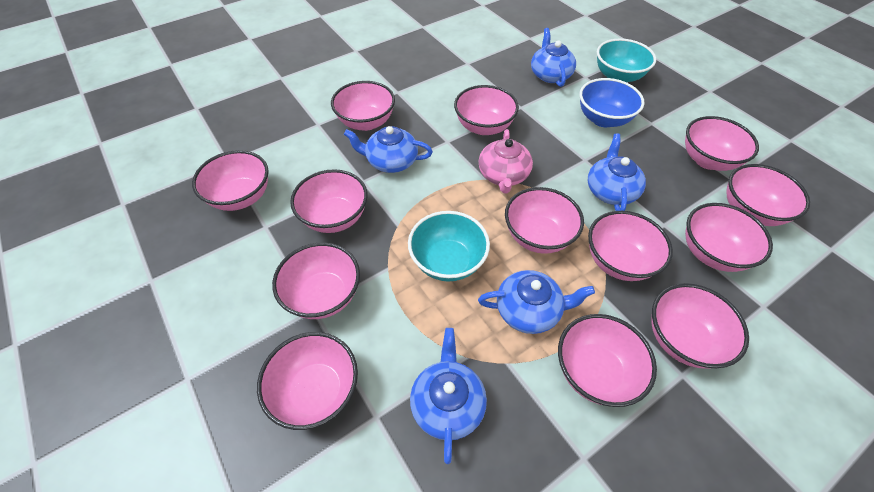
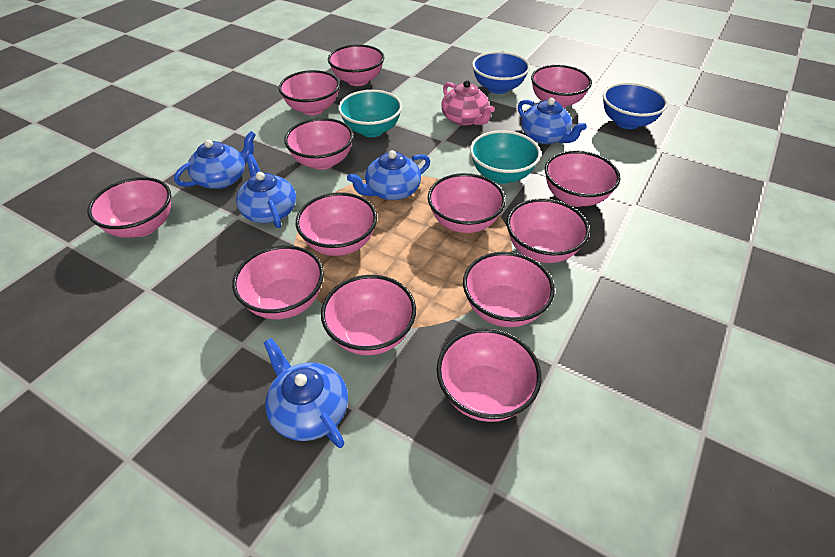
blue bowl: [579,78,644,127] = 1 -> [472,51,530,94] [603,83,668,129] = 2

